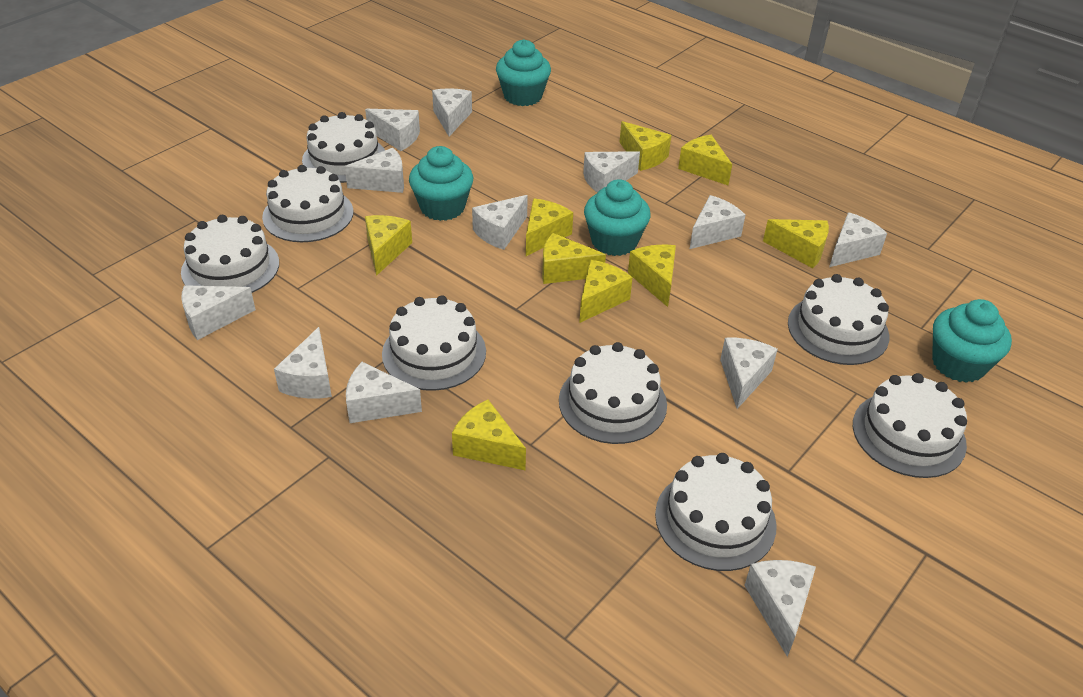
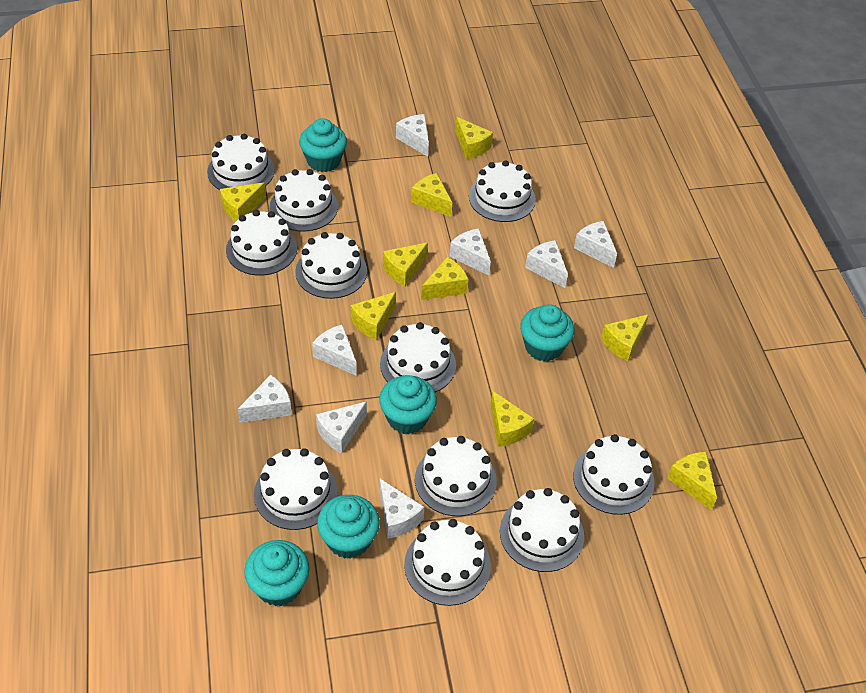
turquoise cupcake: [409,146,473,221] [496,39,551,106] [584,180,651,256] [932,299,1012,383] = 4 -> [244,540,310,606] [299,118,347,172] [317,495,380,559] [379,375,437,434] [520,304,574,362] = 5
white cake: [181,215,279,293] [262,165,353,242] [302,112,385,183] [382,295,486,391] [559,342,667,444] [655,453,777,571] [788,274,889,365] [853,373,967,478] = 8 -> [207,134,275,190] [226,210,297,276] [254,448,338,530] [269,169,338,231] [295,232,367,299] [380,322,456,392] [404,519,491,606] [415,436,497,516] [469,160,536,222] [500,488,584,572] [573,434,655,515] = 11
white cheese: [181,285,256,340] [274,327,332,399] [345,148,404,193] [346,362,422,423] [365,109,420,151] [432,88,472,136] [472,195,528,250] [583,151,640,193] [690,195,746,249] [720,338,778,409] [744,560,816,657] [829,212,887,267] = 12 -> [238,375,292,423] [312,324,357,376] [316,401,367,453] [379,479,424,539] [396,114,429,157] [450,228,491,276] [525,240,568,288] [574,221,617,268] = 8

